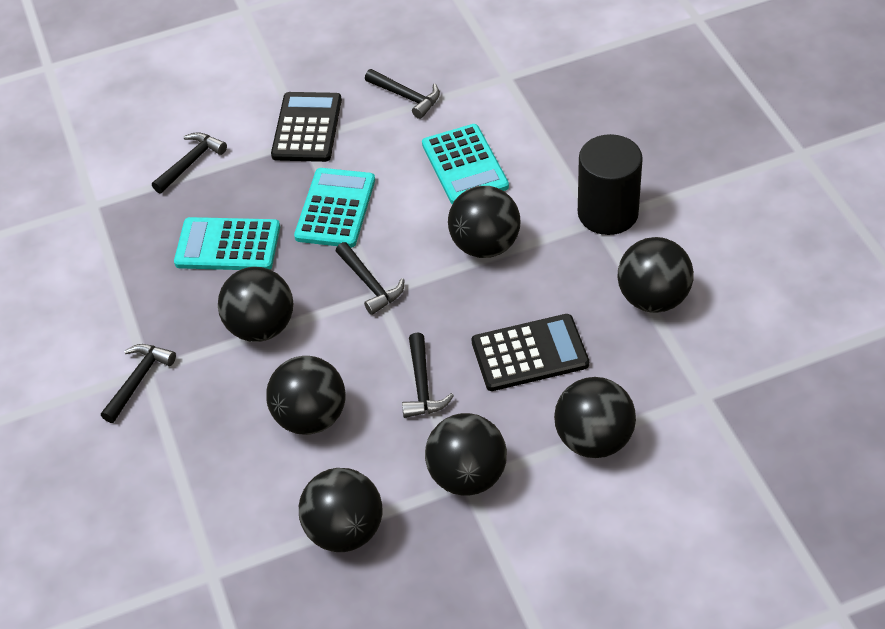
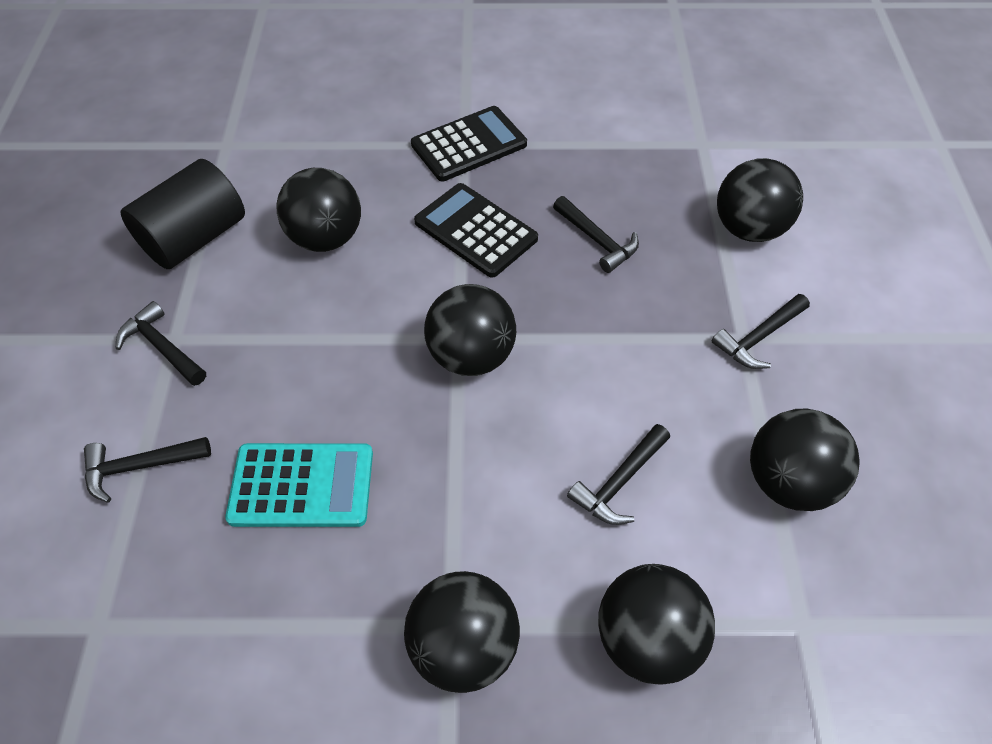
black ball: [218,267,293,342] [266,356,346,435] [299,468,382,552] [425,413,507,496] [448,186,521,258] [554,377,636,458] [617,237,694,313] = 7 -> [277,168,361,252] [404,571,520,693] [424,284,516,376] [598,564,715,684] [717,158,803,242] [750,408,860,511] = 6
turquoise calculator: [174,217,280,270] [294,168,375,248] [422,124,509,205] = 3 -> [225,443,373,527] = 1

